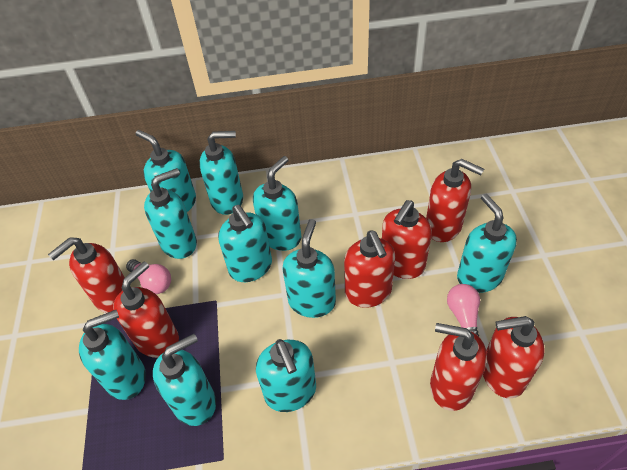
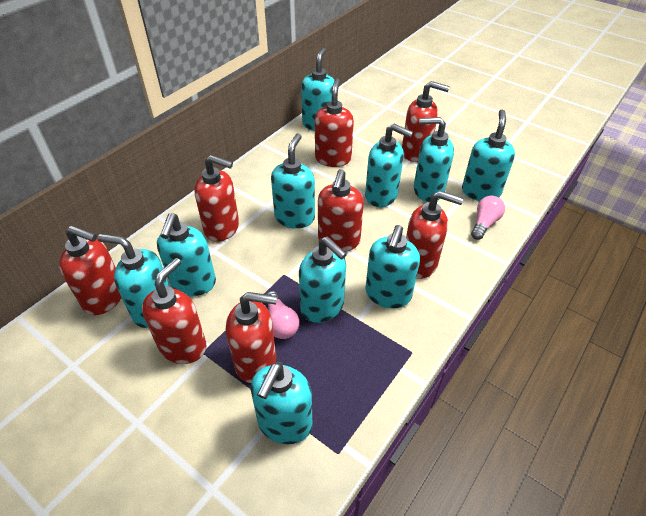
red soap dispenser: [48,237,125,313] [113,261,179,358] [344,231,395,308] [382,200,432,279] [426,159,484,242] [430,323,487,411] [483,316,545,398] = 7 -> [59,226,122,315] [142,258,206,364] [195,155,239,242] [226,292,277,383] [315,79,354,167] [318,169,364,251] [402,81,450,162] [406,191,463,279] = 8

